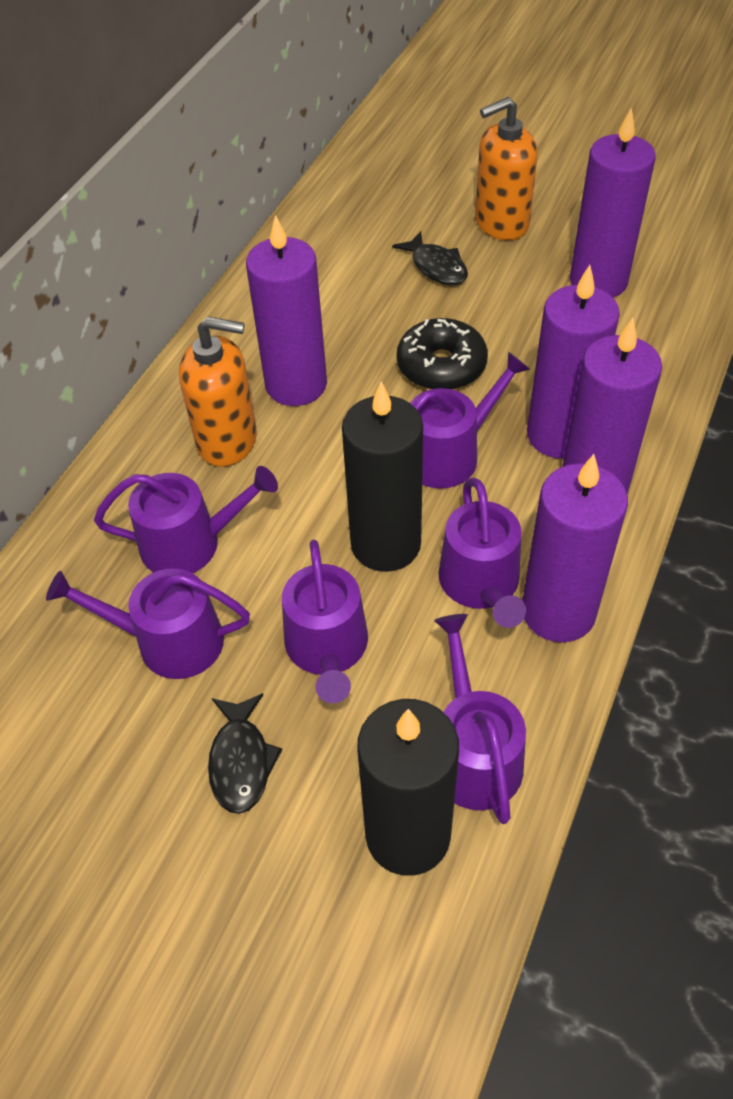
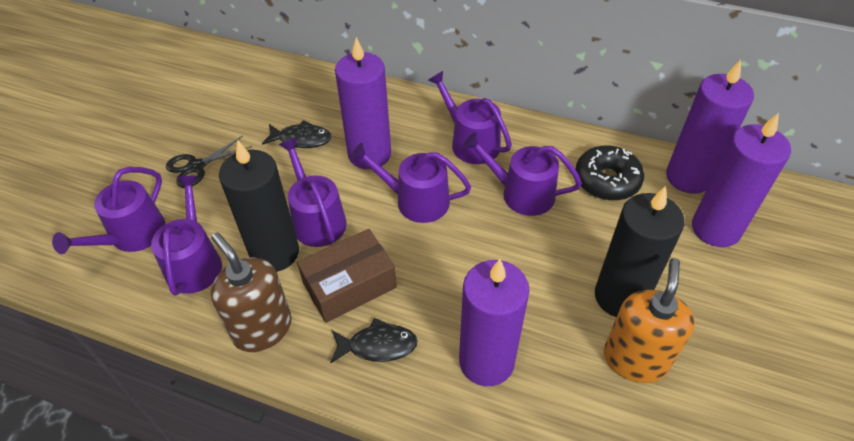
black scissors: none = 0 -> [166,135,252,188] = 1
brown box: none = 0 -> [297,229,397,323] = 1
brown soap dispenser: none = 0 -> [211,232,292,352] = 1
orange soap dispenser: [179,316,257,467] [475,97,538,240] = 2 -> [604,258,695,383] = 1
purple candle: [246,215,327,406] [522,454,628,643] [527,265,620,458] [562,318,662,494] [570,108,656,298] = 5 -> [335,37,391,169] [459,259,530,386] [666,60,754,194] [692,113,791,247] = 4

